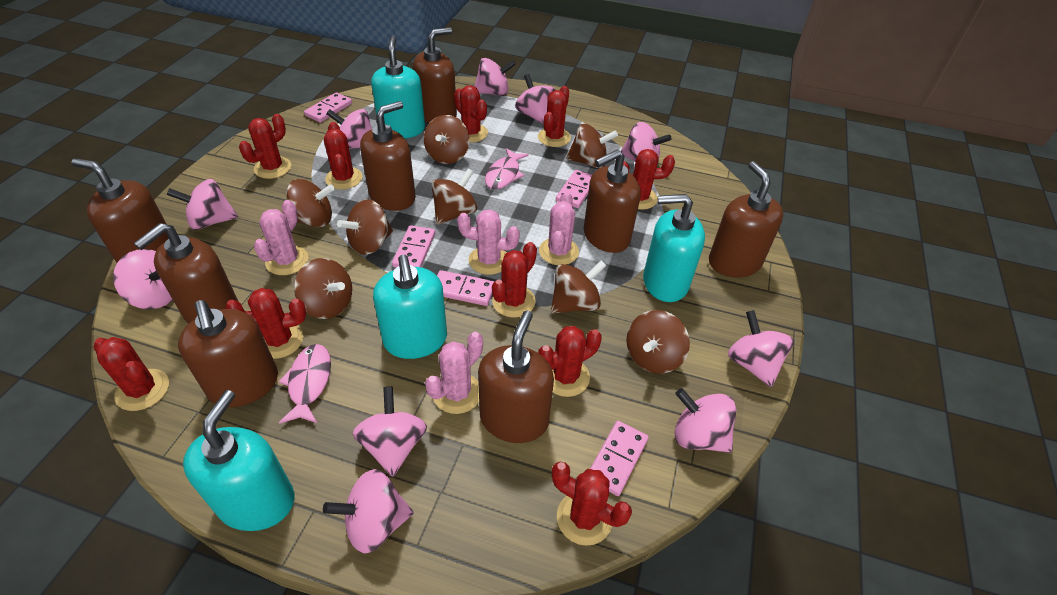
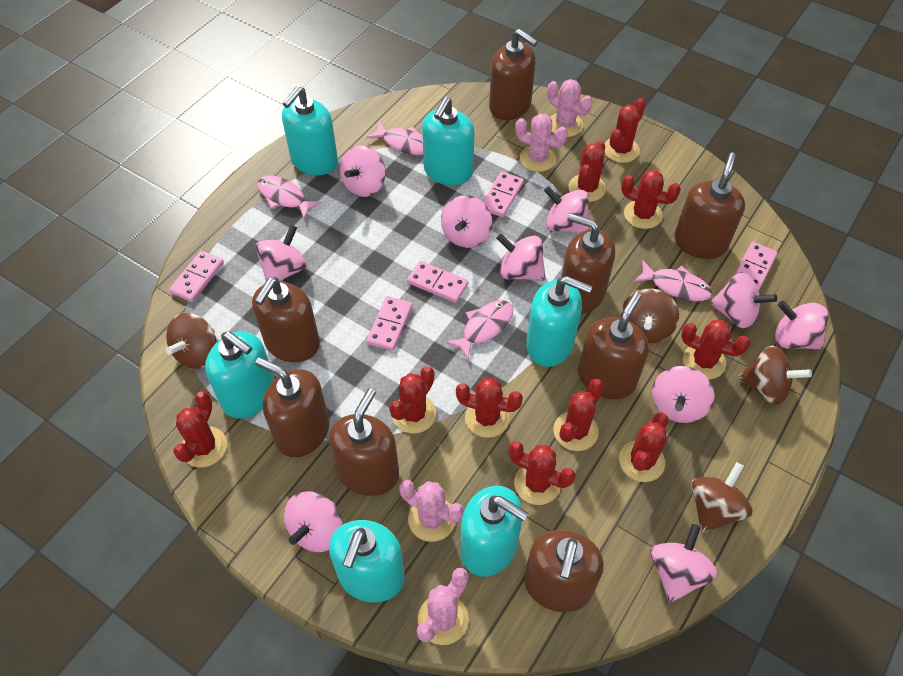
brown spinning top: [286,179,335,227] [294,258,352,319] [337,199,393,255] [424,115,470,164] [431,168,477,225] [551,260,607,314] [566,124,618,168] [626,310,690,374] = 8 -> [166,313,217,369] [620,288,679,343] [691,462,753,533] [738,345,812,405] = 4
pink fish: [279,344,331,423] [485,148,529,190] = 2 -> [257,175,322,219] [366,122,423,155] [446,300,513,360] [634,260,712,301] = 4
turquoise soap dispenser: [183,390,294,531] [371,36,425,138] [373,255,447,359] [643,194,705,302] = 4 -> [205,331,275,419] [282,86,338,176] [329,520,405,603] [422,97,474,185] [460,486,528,577] [526,276,593,367] = 6

